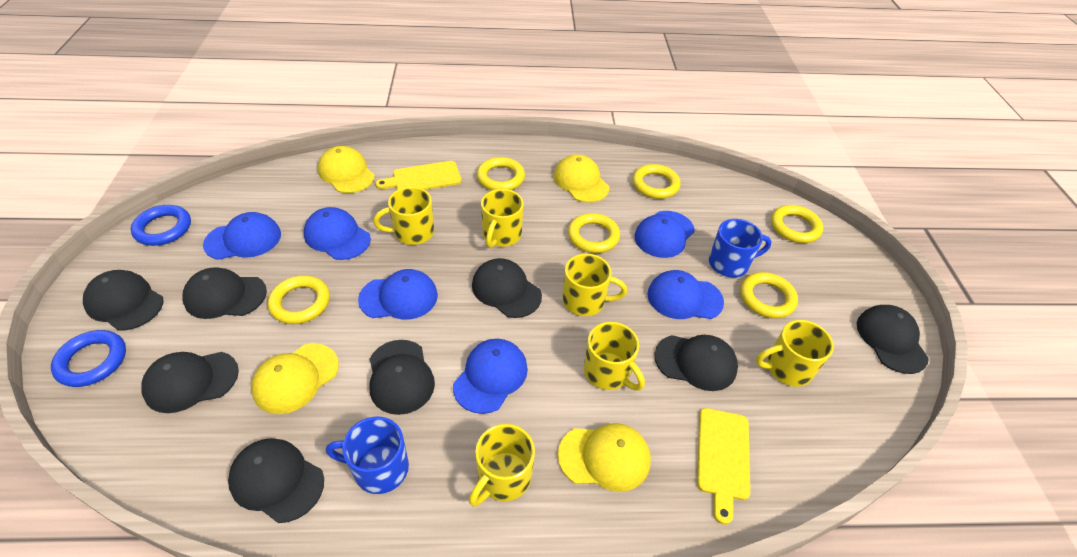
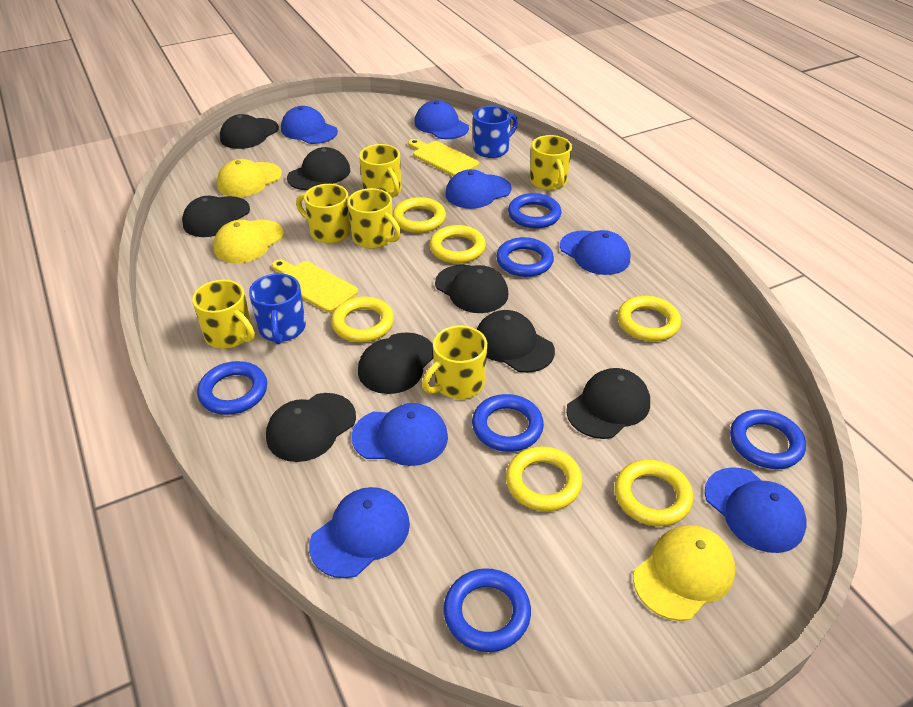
blue cap: [203,212,281,260] [304,207,371,260] [358,269,438,320] [453,339,528,414] [634,211,695,258] [648,270,724,319] = 6 -> [281,106,338,144] [309,487,410,578] [352,403,448,466] [414,100,469,139] [445,169,511,209] [560,230,630,275] [705,467,806,553] = 7
blue ring: [51,330,126,387] [131,205,191,246] = 2 -> [197,361,267,415] [443,568,531,652] [472,394,544,452] [496,237,554,277] [508,193,562,229] [730,409,806,469] = 6
yellow cap: [251,343,339,414] [318,146,375,193] [554,154,609,203] [558,423,651,492] = 4 -> [213,220,284,263] [217,159,282,197] [633,525,735,621] = 3

